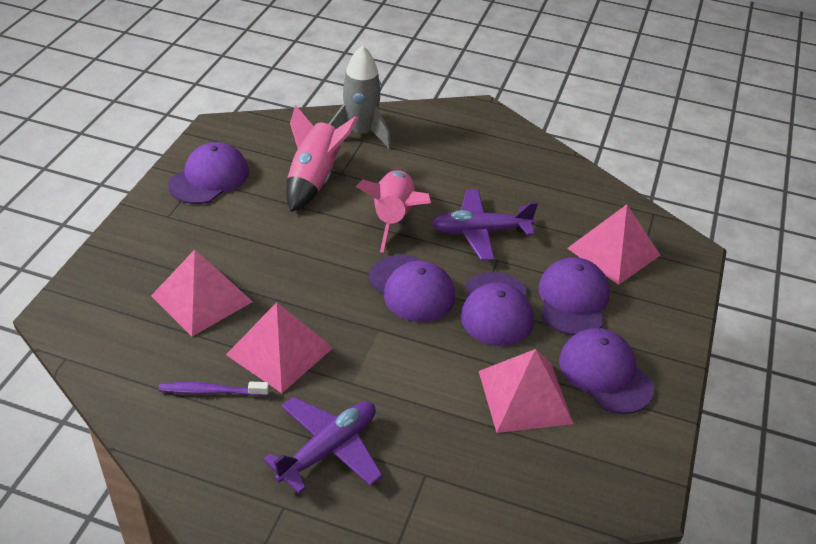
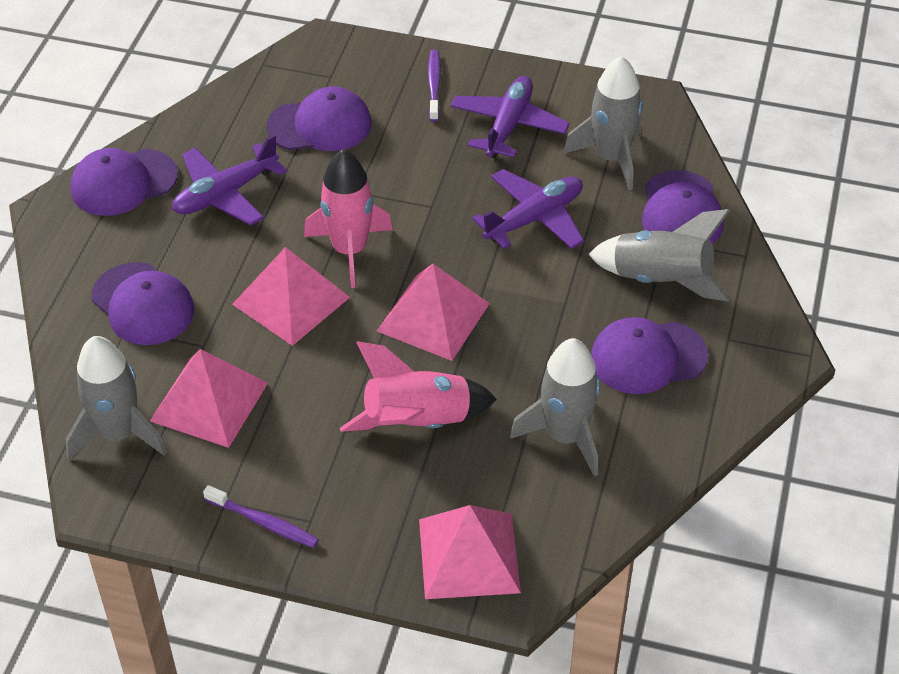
grey rocket: [329,45,391,149] = 1 -> [66,336,167,460] [510,338,600,476] [563,56,643,190] [588,209,730,302] = 4
purple plane: [263,397,383,493] [432,189,538,261] = 2 -> [172,135,287,225] [450,76,570,158] [472,169,584,249] = 3
purple toothbrush: [158,382,269,396] = 1 -> [203,485,319,548] [427,50,441,122] = 2

